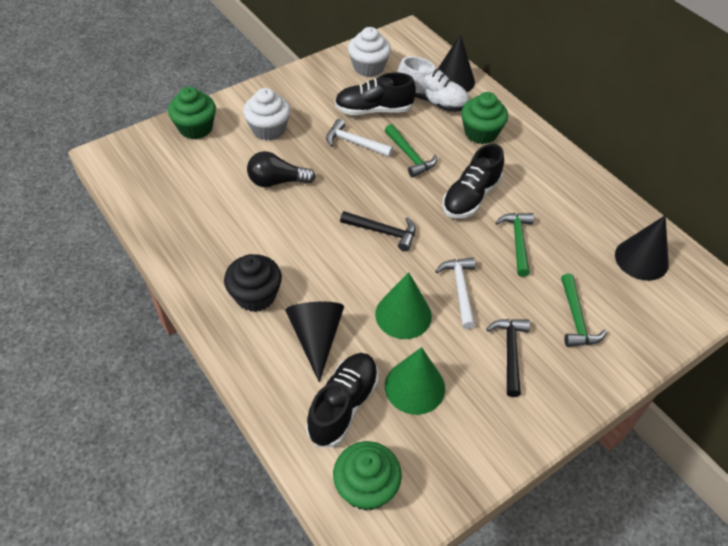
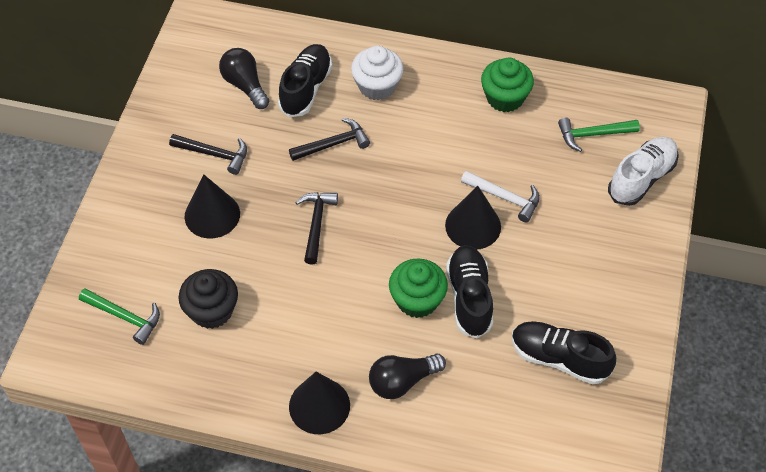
black hammer: [340,211,415,251] [486,319,530,397] = 2 -> [169,134,247,175] [289,118,370,161] [295,192,338,265] = 3
black light bulb: [247,151,316,187] = 1 -> [219,48,269,109] [369,354,446,399] = 2
green cone: [375,272,432,339] [385,347,445,415] = 2 -> none = 0
green cupcake: [168,87,216,139] [333,441,402,511] [461,92,508,144] = 3 -> [389,258,448,318] [481,57,534,112] = 2
green hammer: [385,124,437,177] [495,213,534,277] [561,273,607,347] = 3 -> [79,288,160,345] [558,118,640,152] = 2
white cupcake: [243,88,290,140] [348,27,391,77] = 2 -> [351,46,403,101] = 1
white hammer: [326,119,393,157] [435,258,475,329] = 2 -> [461,171,540,223] = 1

